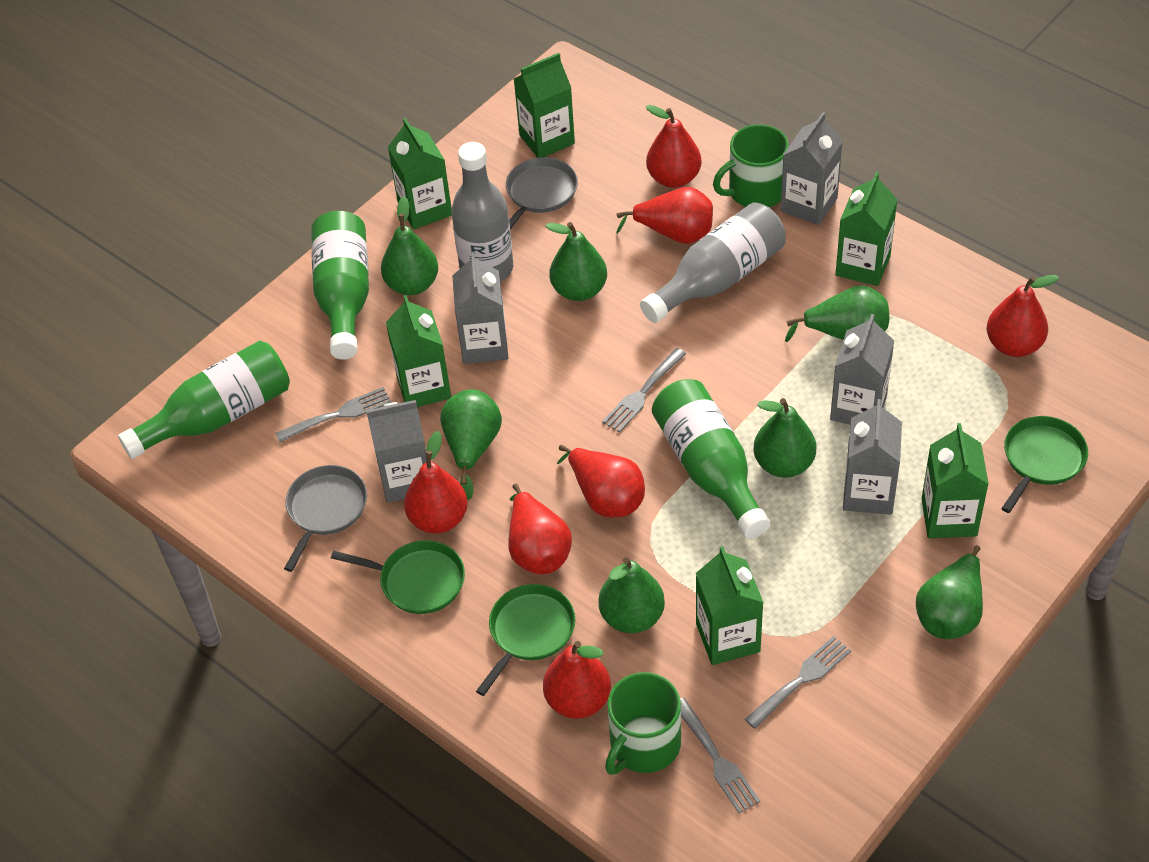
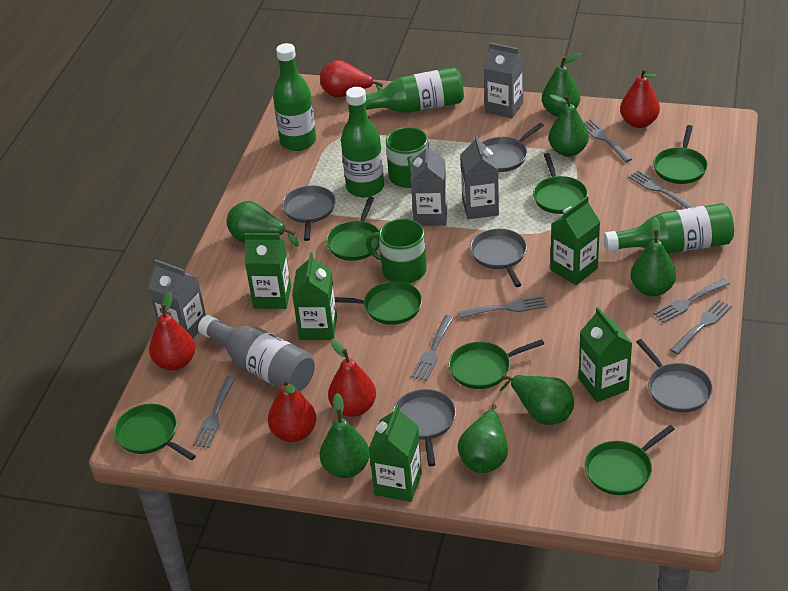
green bottle: [118,340,290,459] [311,211,369,360] [652,379,770,538] = 3 -> [273,43,316,151] [341,87,384,197] [365,67,464,113] [604,203,734,254] = 4
green carton: [386,295,451,407] [388,118,452,229] [514,53,575,158] [696,546,764,665] [836,172,898,286] [922,423,989,538] = 6 -> [244,233,291,309] [292,252,337,340] [369,404,422,502] [551,196,600,285] [579,307,632,402] = 5
green pan: [331,540,465,614] [476,584,575,696] [1001,416,1088,513] = 3 -> [114,404,196,460] [326,196,380,261] [335,281,422,325] [449,339,544,389] [533,153,588,214] [585,425,675,495] [653,125,708,184] = 7
grey bottle: [451,142,513,282] [640,202,785,323] = 2 -> [198,315,315,391] = 1
grey carton: [366,400,427,503] [452,252,508,364] [780,112,843,225] [830,314,894,425] [843,399,902,515] = 5 -> [149,259,206,338] [411,142,447,226] [460,134,499,219] [484,43,523,118] = 4
grey fork: [275,387,392,442] [602,348,686,433] [680,697,760,813] [745,636,851,729] = 4 -> [193,376,236,448] [411,315,454,381] [458,296,547,318] [584,119,632,162] [628,170,695,208] [653,278,730,323] [670,299,732,354] = 7
grey pan: [284,465,367,572] [506,157,578,230] = 2 -> [282,185,336,241] [393,389,456,466] [470,229,527,287] [481,123,544,172] [636,339,713,413] = 5
red pear: [404,431,468,534] [508,484,572,574] [543,641,611,719] [557,445,645,518] [616,187,713,244] [646,105,701,188] [987,275,1059,357] = 7 -> [149,291,195,371] [268,378,317,442] [320,60,383,98] [328,339,376,417] [620,68,660,128] = 5

